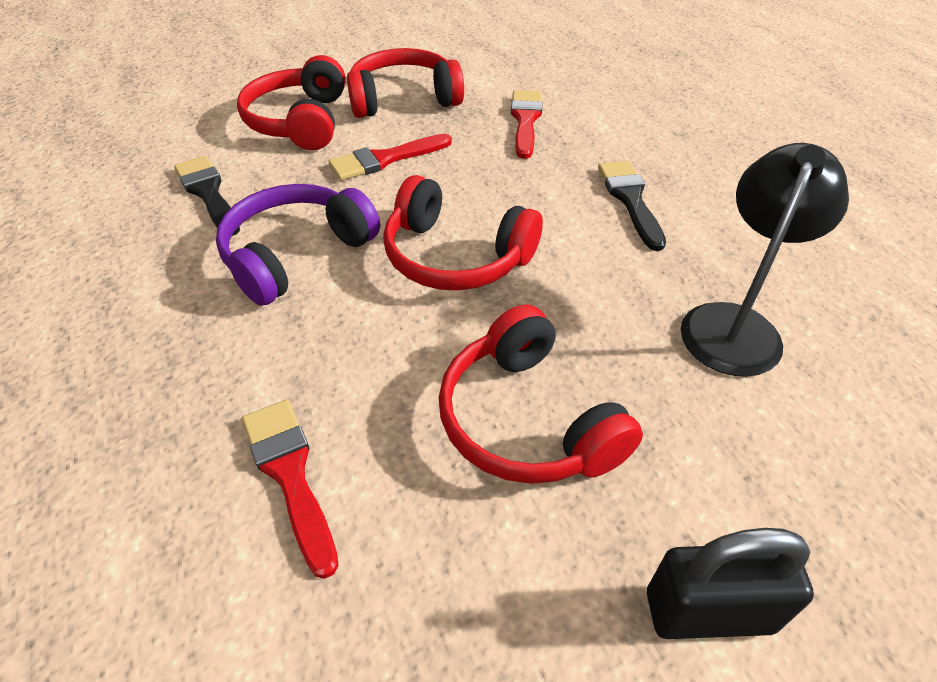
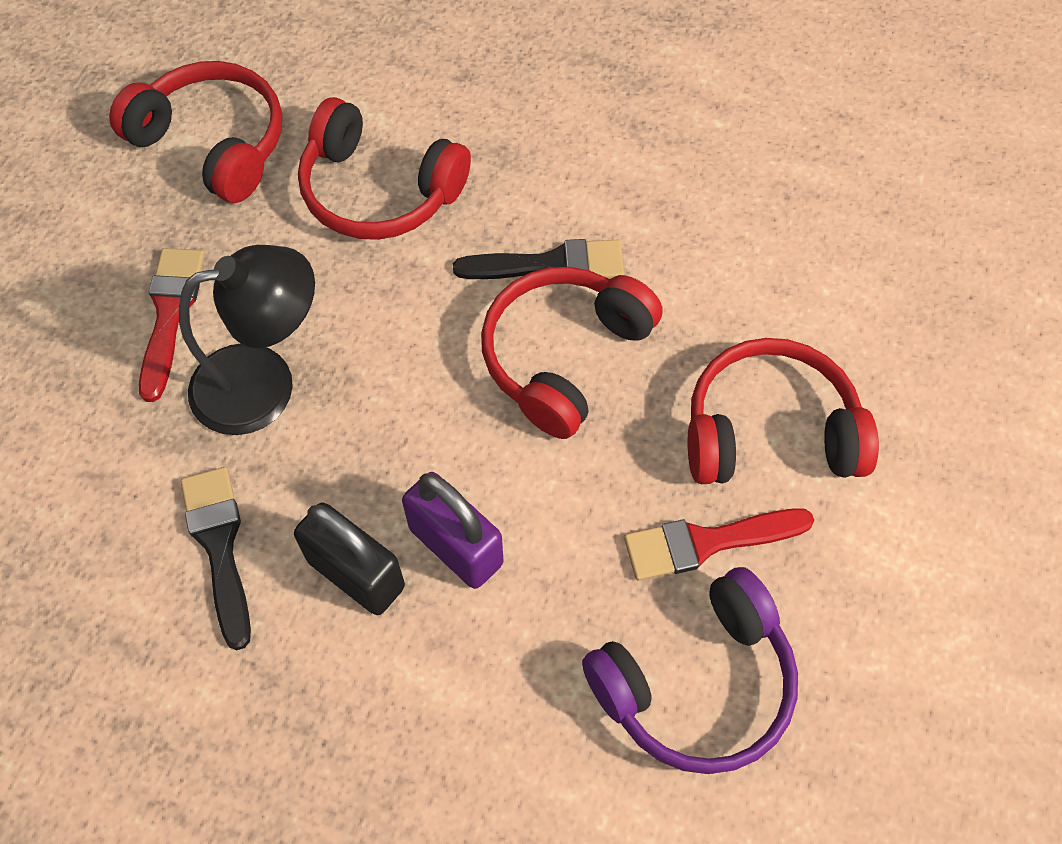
purple padlock: none = 0 -> [402,472,503,589] = 1
red brush: [242,400,338,579] [329,134,452,180] [511,90,542,159] = 3 -> [139,248,205,402] [624,508,814,580] = 2

